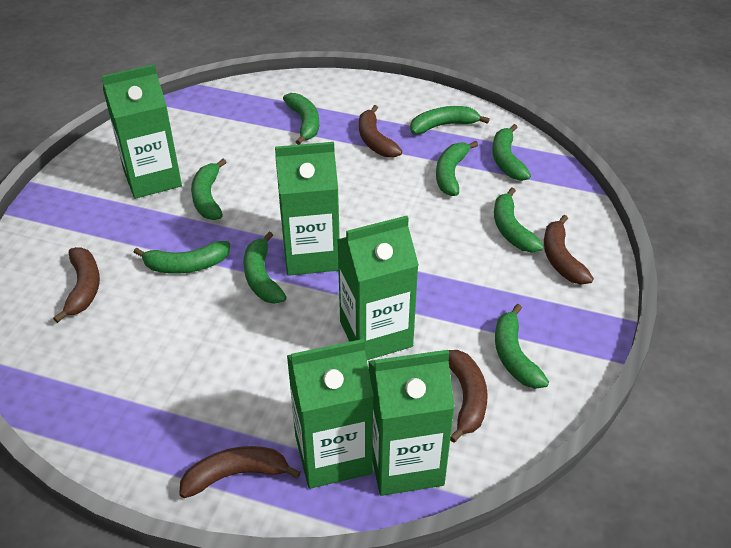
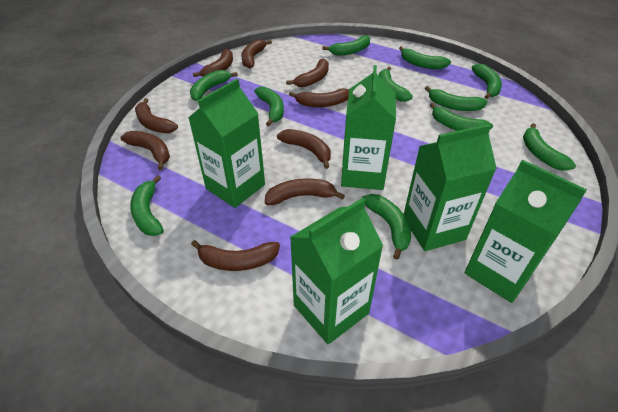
brown banana: [53,247,100,323] [179,446,301,498] [359,105,402,158] [449,350,488,443] [544,215,594,285] = 5 -> [120,131,170,170] [135,98,178,133] [191,240,280,271] [193,49,233,77] [241,39,272,69] [265,178,345,205] [277,129,331,169] [286,58,329,87] [289,88,349,107] = 9
green banana: [133,241,230,274] [191,159,226,220] [244,232,287,304] [283,93,319,145] [410,106,490,134] [436,141,478,196] [492,124,531,181] [494,187,544,253] [495,304,549,389] = 9 -> [130,175,164,236] [190,70,238,101] [254,87,284,126] [322,35,370,56] [362,194,411,260] [379,67,413,102] [399,46,451,69] [425,86,487,111] [430,103,493,131] [471,64,502,99] [523,123,576,171] = 11

